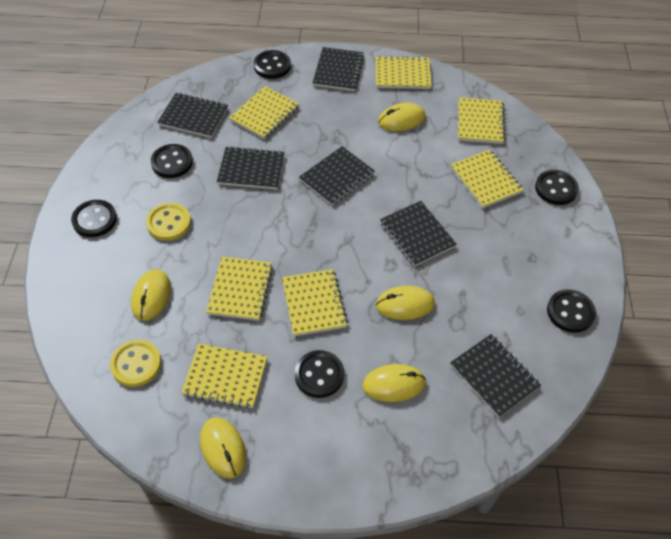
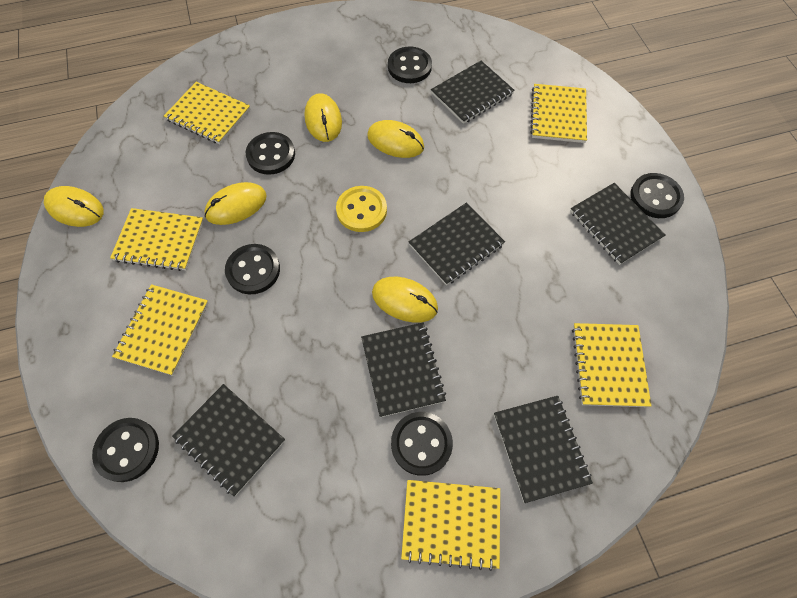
yellow button: [110,340,161,387] [146,203,191,241] = 2 -> [336,186,387,232] = 1
yellow notebook: [181,344,267,409] [206,257,273,321] [229,86,299,139] [282,269,347,336] [376,56,432,89] [451,150,523,208] [458,97,505,144] = 7 -> [110,208,204,271] [112,284,209,376] [164,82,250,144] [401,480,500,571] [530,84,587,143] [572,323,651,407] = 6

